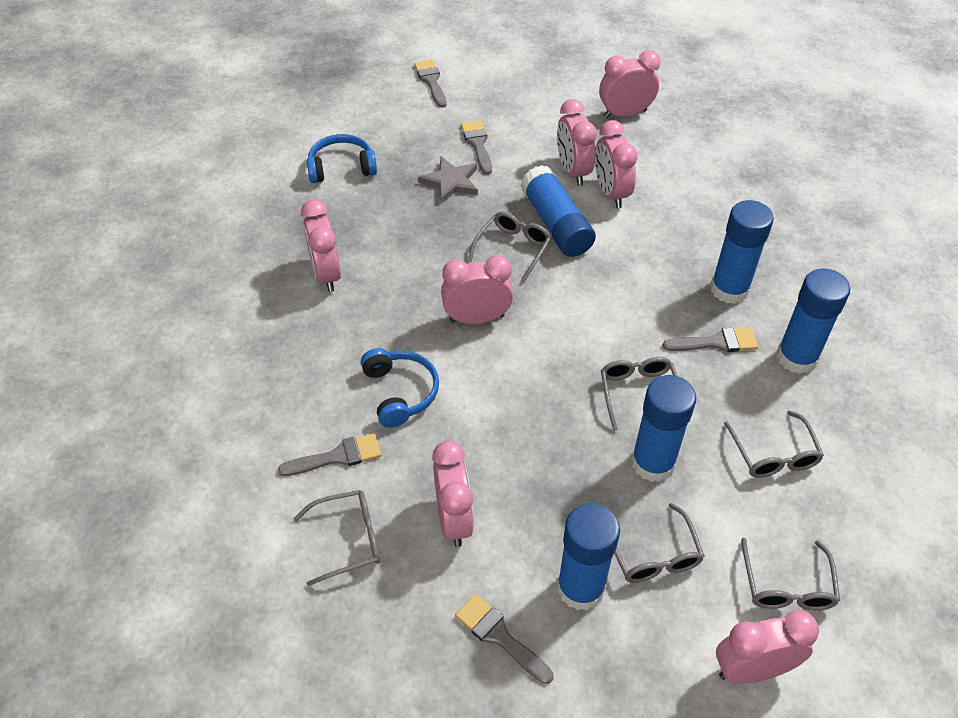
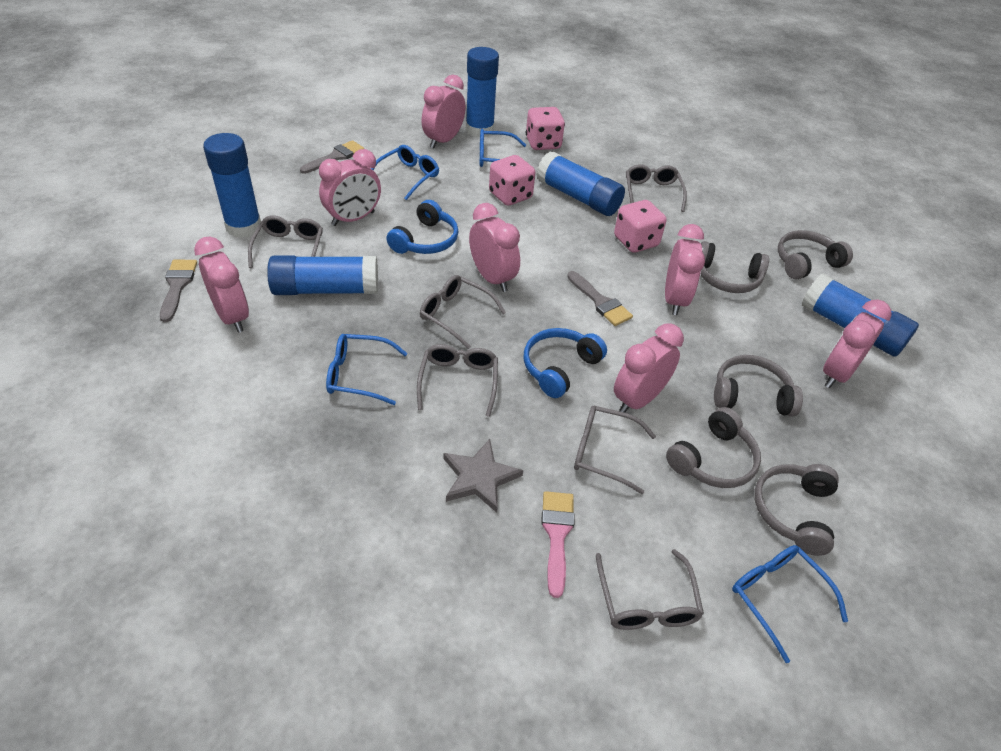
blue glasses: none = 0 -> [326,334,407,405] [371,145,439,200] [480,129,526,167] [732,545,848,663] = 4
grey brush: [278,433,382,476] [414,59,447,108] [455,594,554,684] [461,120,492,175] [663,328,758,352] = 5 -> [160,260,197,322] [300,140,364,174] [567,271,633,326] = 3
grey headphones: none = 0 -> [666,407,761,488] [701,241,769,293] [714,355,803,417] [754,464,839,556] [778,230,853,279] = 5
pink brush: none = 0 -> [541,491,574,598] = 1
pink dice: none = 0 -> [489,155,535,206] [526,107,565,150] [614,200,666,253] = 3

